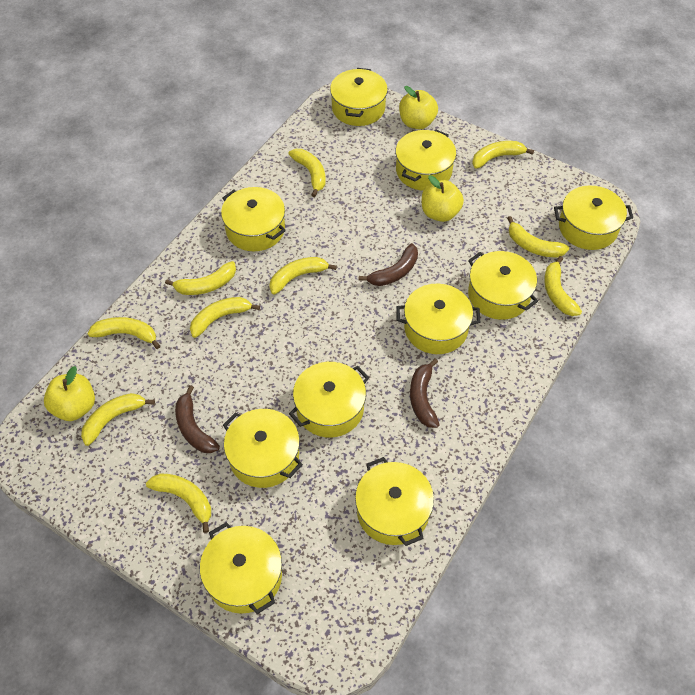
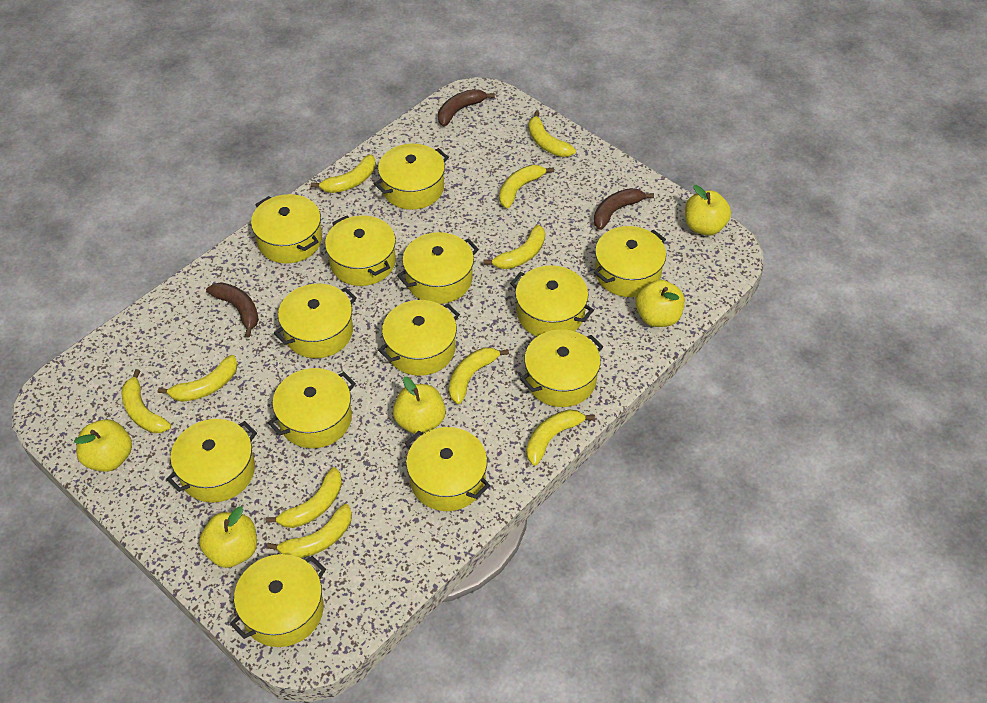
yellow apple: [44,366,95,421] [399,86,438,129] [422,175,464,222] = 3 -> [74,419,132,472] [199,506,257,568] [393,377,446,434] [635,280,685,327] [685,185,731,236] = 5
yellow pot: [200,522,282,614] [221,187,286,251] [223,409,303,488] [289,362,369,438] [330,68,388,126] [355,457,434,546] [396,130,456,191] [397,284,480,354] [468,251,538,320] [554,185,633,250] = 10 -> [167,419,257,503] [230,554,326,647] [251,194,322,263] [268,368,356,448] [274,284,357,358] [325,215,396,286] [374,144,449,210] [378,300,460,376] [397,232,479,304] [405,427,490,511] [510,265,594,336] [520,329,603,407] [594,226,666,297] = 13

